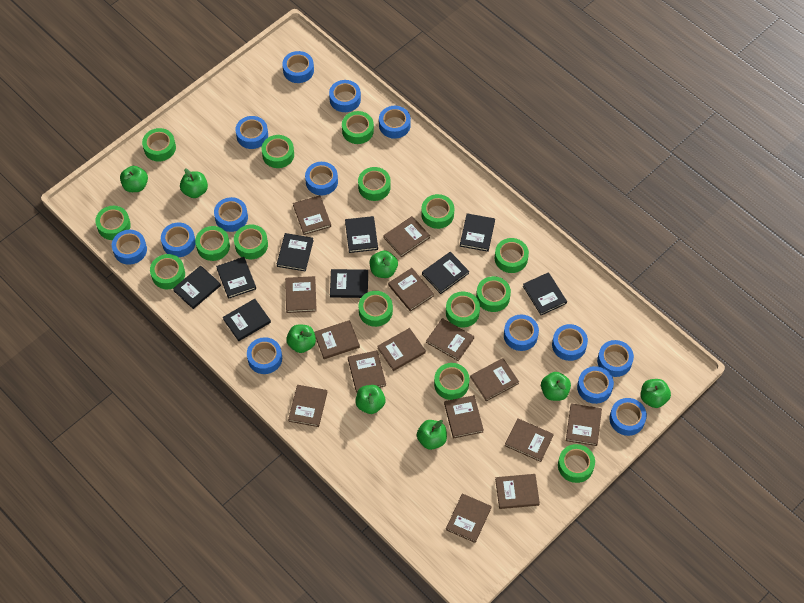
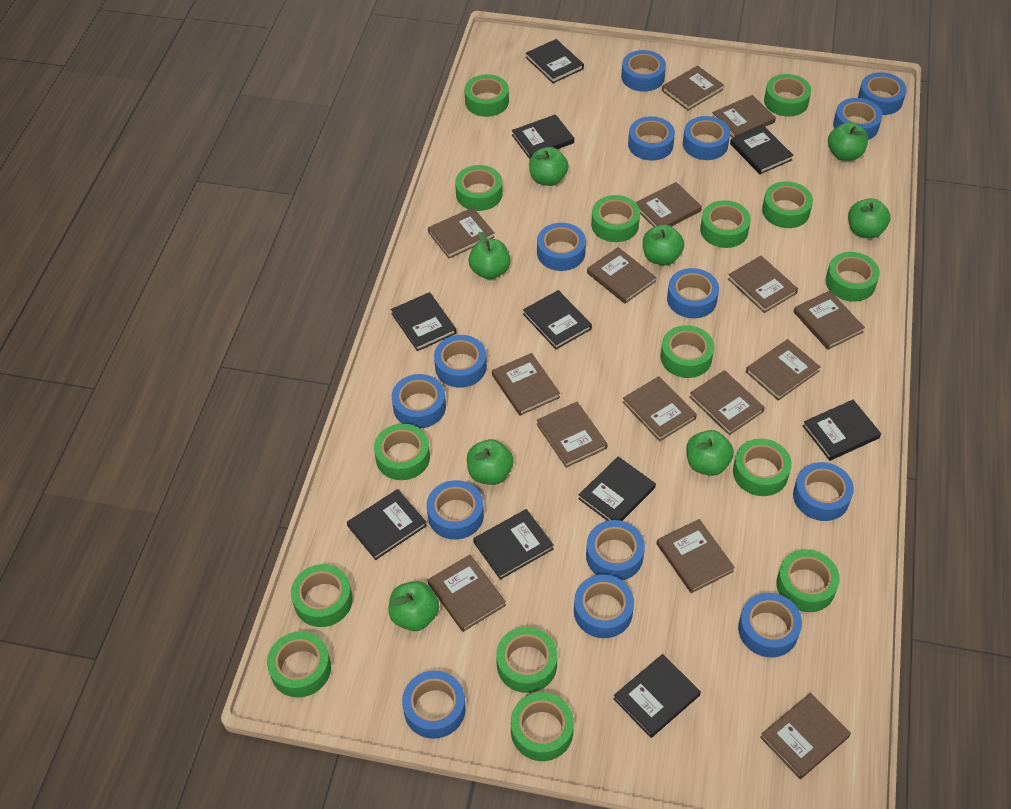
black book: [173,265,221,309] [216,257,256,299] [223,299,271,341] [277,233,314,272] [330,269,368,298] [345,216,378,253] [422,252,469,294] [460,213,495,252] [523,272,567,315] = 9 -> [347,489,427,560] [391,292,457,351] [473,509,554,580] [512,114,574,159] [523,290,592,349] [526,39,584,83] [578,456,656,521] [613,654,701,738] [730,125,794,174] [803,400,881,461] = 10
blue tape: [112,230,147,265] [161,222,195,257] [214,197,248,232] [235,116,268,149] [247,337,282,374] [282,51,314,83] [305,162,338,195] [329,80,361,112] [379,106,411,139] [504,315,539,351] [552,324,588,361] [577,366,614,404] [597,340,634,377] [609,398,647,436] = 14 -> [392,374,446,429] [402,671,466,739] [427,480,484,540] [434,335,487,388] [537,223,586,271] [574,575,634,638] [586,520,645,581] [621,50,666,92] [628,116,675,161] [667,268,719,318] [683,116,730,160] [738,593,802,657] [793,462,854,521] [833,98,882,140] [858,72,907,115] = 15

